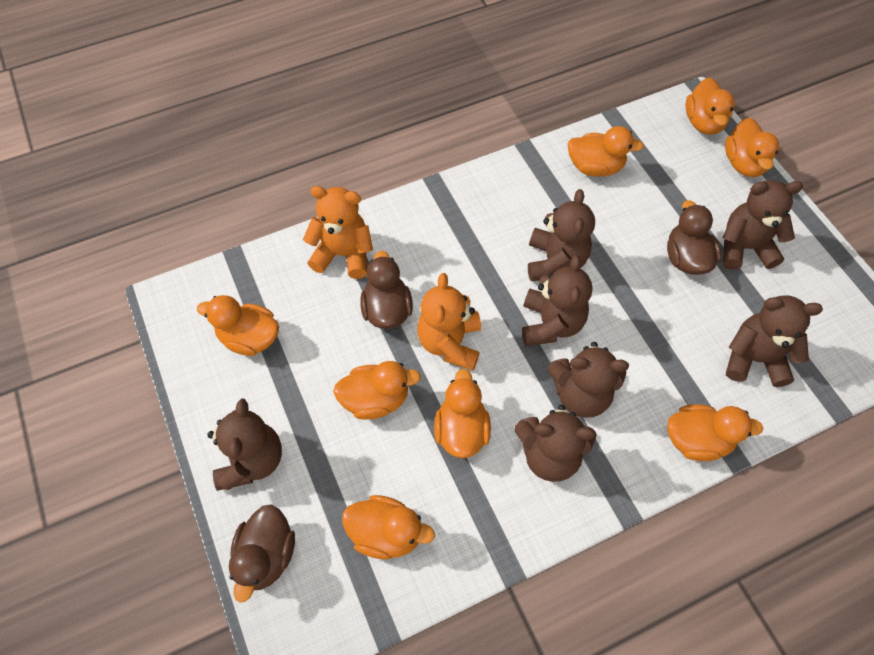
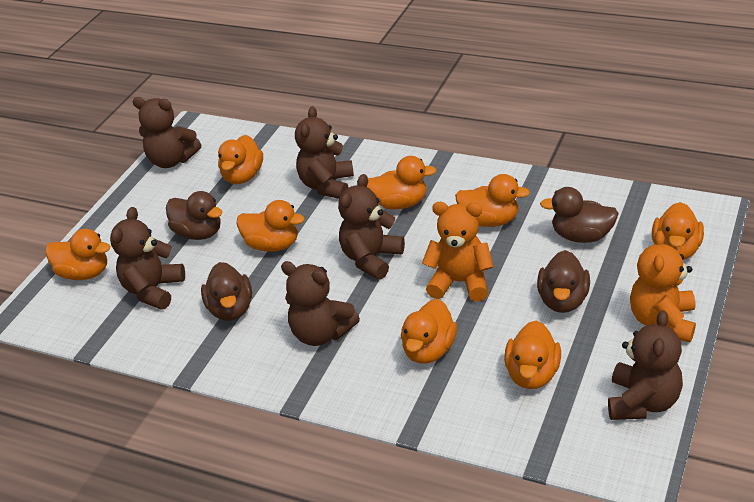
brown duck: [229,505,295,603] [360,251,413,329] [667,200,721,275] = 3 -> [166,191,223,240] [201,262,252,321] [537,250,590,313] [540,187,619,243] = 4
brown teddy bear: [207,399,282,491] [514,405,596,482] [522,255,592,346] [528,189,595,281] [548,342,629,418] [723,180,803,270] [726,296,823,387] = 7 -> [110,207,185,310] [132,97,201,168] [281,261,360,346] [295,106,354,199] [338,174,405,279] [608,310,683,420] = 6

